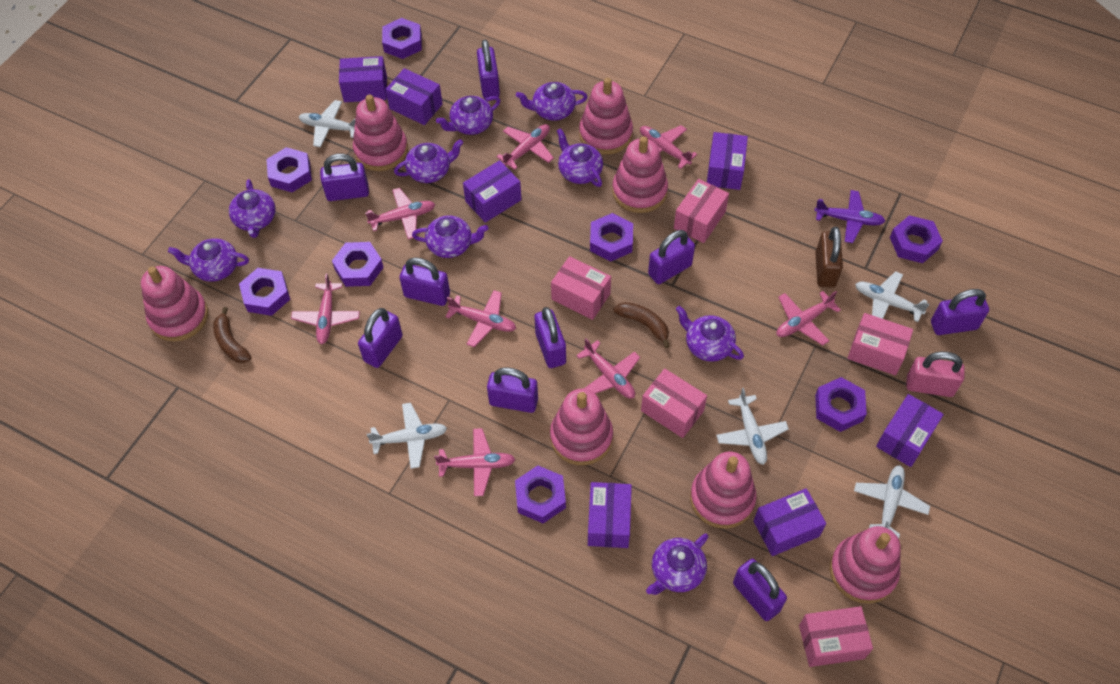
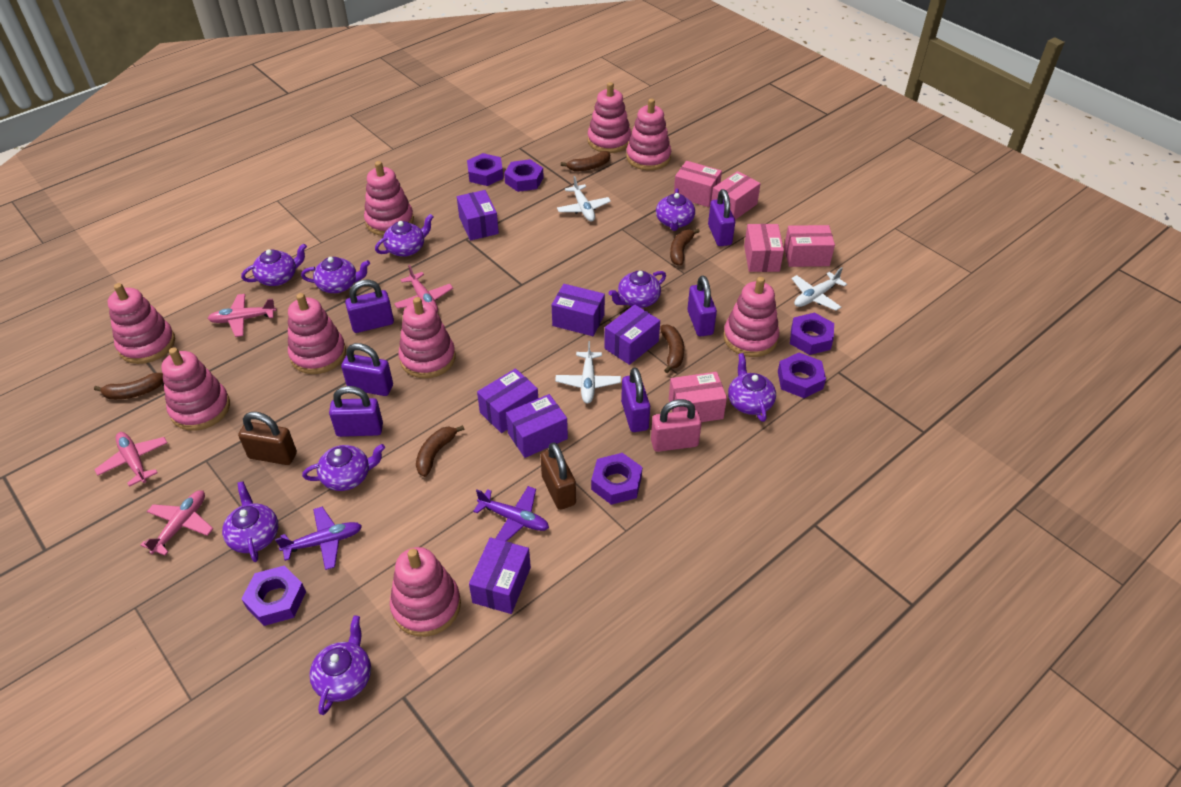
brown banana: [213,307,251,363] [614,302,670,348] = 2 -> [94,373,163,400] [416,425,464,477] [561,151,610,171] [660,325,684,373] [670,229,700,266] = 5
brown padlock: [815,227,843,288] = 1 -> [238,412,297,465] [540,442,576,510] = 2
pink plane: [291,273,360,344] [365,188,435,239] [434,428,516,496] [445,290,516,347] [496,124,554,170] [576,338,640,399] [640,125,697,169] [776,291,841,346] = 8 -> [94,432,167,487] [140,490,213,556] [207,294,276,337] [394,265,453,313] = 4
pink stacking toy: [141,266,208,342] [353,95,408,171] [550,389,613,465] [579,78,633,155] [612,136,668,213] [690,452,757,529] [830,526,901,604] = 7 -> [108,283,175,364] [161,347,230,431] [288,293,346,374] [364,161,414,236] [390,547,461,637] [398,297,456,378] [588,82,631,153] [626,99,671,170] [723,277,779,357] = 9
purple box: [339,56,387,102] [385,68,443,125] [463,160,522,223] [588,482,632,548] [707,132,748,190] [753,488,826,556] [876,394,944,467] = 7 -> [457,190,499,241] [469,537,531,614] [477,368,538,433] [506,394,568,458] [552,284,605,336] [604,305,660,365] = 6
purple nut: [239,268,290,316] [266,147,312,192] [332,242,384,287] [382,18,422,59] [515,466,566,523] [590,213,633,262] [815,377,867,432] [890,215,943,263] = 8 -> [242,566,306,626] [467,153,503,186] [504,159,544,192] [591,453,642,505] [778,353,826,398] [790,312,834,355] = 6
purple padlock: [320,154,369,201] [358,308,403,368] [400,257,450,306] [477,39,500,99] [487,367,538,413] [534,307,566,368] [648,230,695,284] [733,559,787,621] [931,289,989,335] = 9 -> [329,386,383,437] [341,343,393,396] [345,280,394,333] [621,367,650,432] [687,275,717,337] [708,189,735,246] = 6
purple plane: [814,190,885,243] = 1 -> [275,507,362,570] [473,486,549,541] = 2
white plane: [299,100,355,147] [367,403,447,469] [716,388,789,465] [854,465,930,539] [855,271,930,322] = 5 -> [555,341,621,404] [557,176,611,221] [792,267,847,311] = 3

